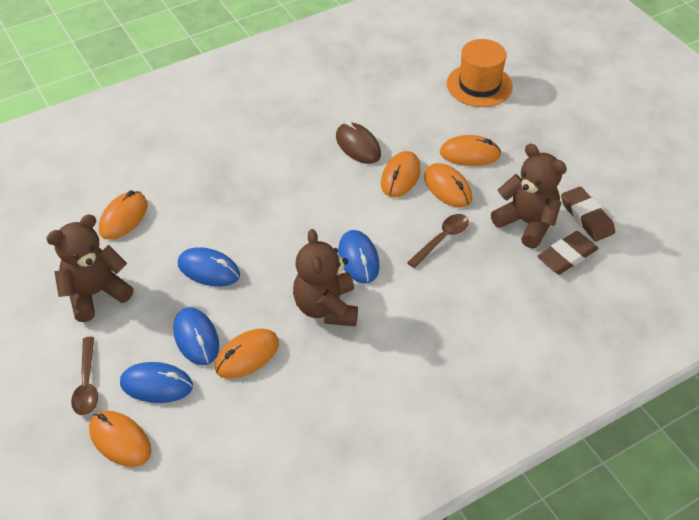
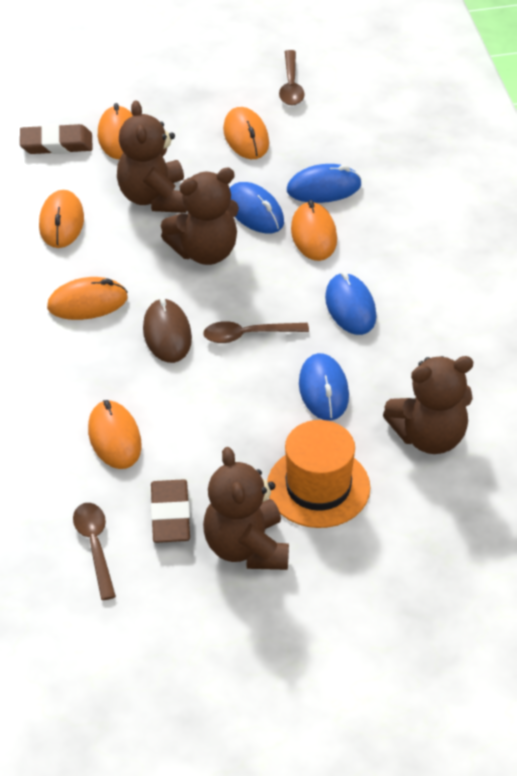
brown spoon: [71,337,98,415] [407,214,469,268] = 2 -> [73,503,116,600] [203,321,309,343] [279,50,305,105] = 3
brown teddy bear: [46,215,133,322] [293,229,358,326] [491,144,567,249] = 3 -> [117,100,187,213] [161,167,239,265] [203,447,289,570] [383,356,473,454] = 4

